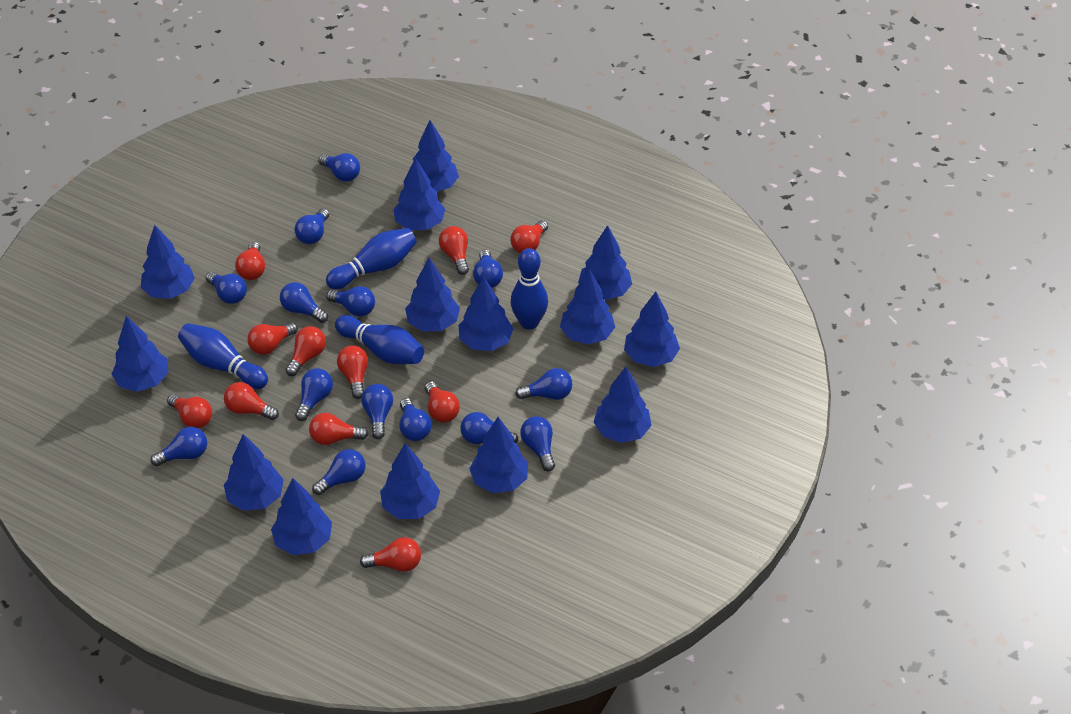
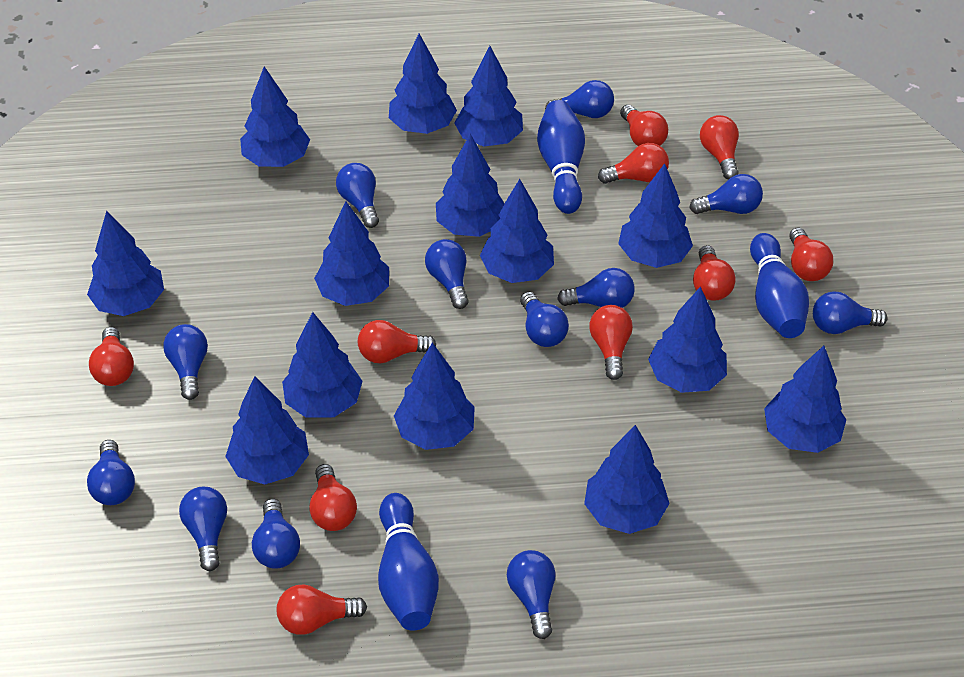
blue bowling pin: [178,323,268,389] [326,228,417,289] [335,315,424,364] [511,248,548,330] = 4 -> [378,493,439,631] [537,100,585,214] [750,233,809,338] = 3
blue light bulb: [151,427,207,466] [206,272,247,304] [280,282,328,323] [294,208,329,244] [295,368,333,421] [312,449,365,495] [318,153,360,182] [326,286,375,317] [361,384,393,439] [399,398,432,441] [460,412,518,444] [473,250,503,288] [515,368,572,400] [520,416,555,471] = 14 -> [87,440,135,505] [163,324,208,400] [179,487,227,571] [252,499,300,569] [336,163,379,228] [425,239,469,309] [507,550,555,639] [520,292,569,347] [545,80,614,118] [557,268,635,308] [690,174,763,214] [813,291,888,334] = 12
red light bulb: [167,394,212,429] [224,382,279,420] [235,242,265,280] [247,322,298,355] [286,326,326,376] [309,413,368,445] [337,345,368,399] [360,537,421,572] [425,381,460,423] [439,226,469,275] [511,220,548,253] = 11 -> [89,327,134,386] [277,584,367,635] [309,464,357,531] [358,320,436,364] [589,305,633,380] [598,143,669,184] [620,105,668,146] [693,245,736,301] [700,115,739,179] [789,227,833,281] = 10

